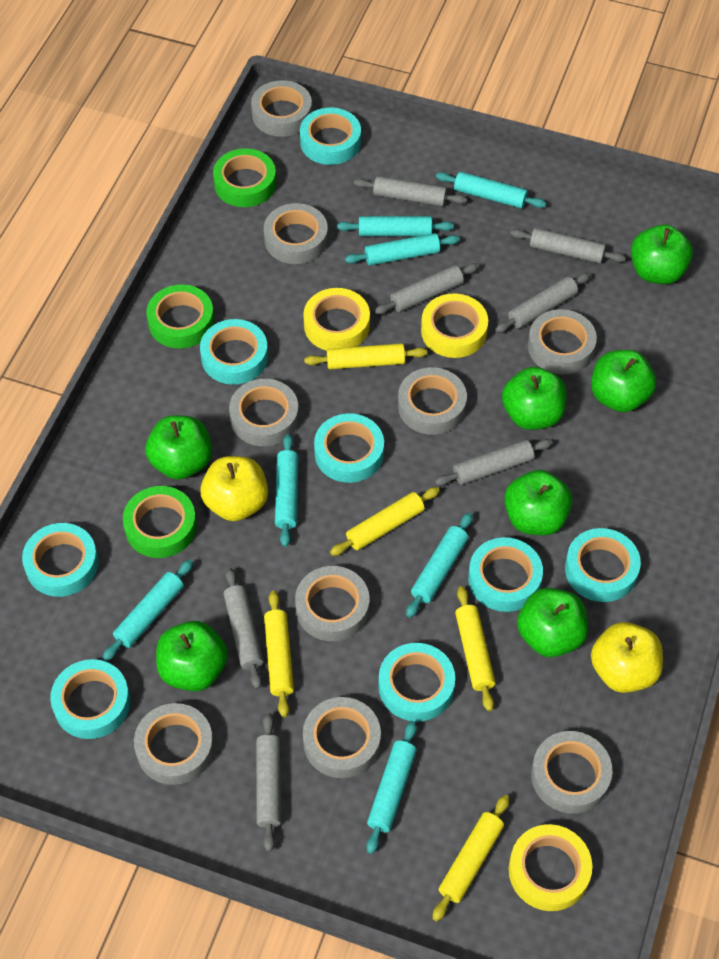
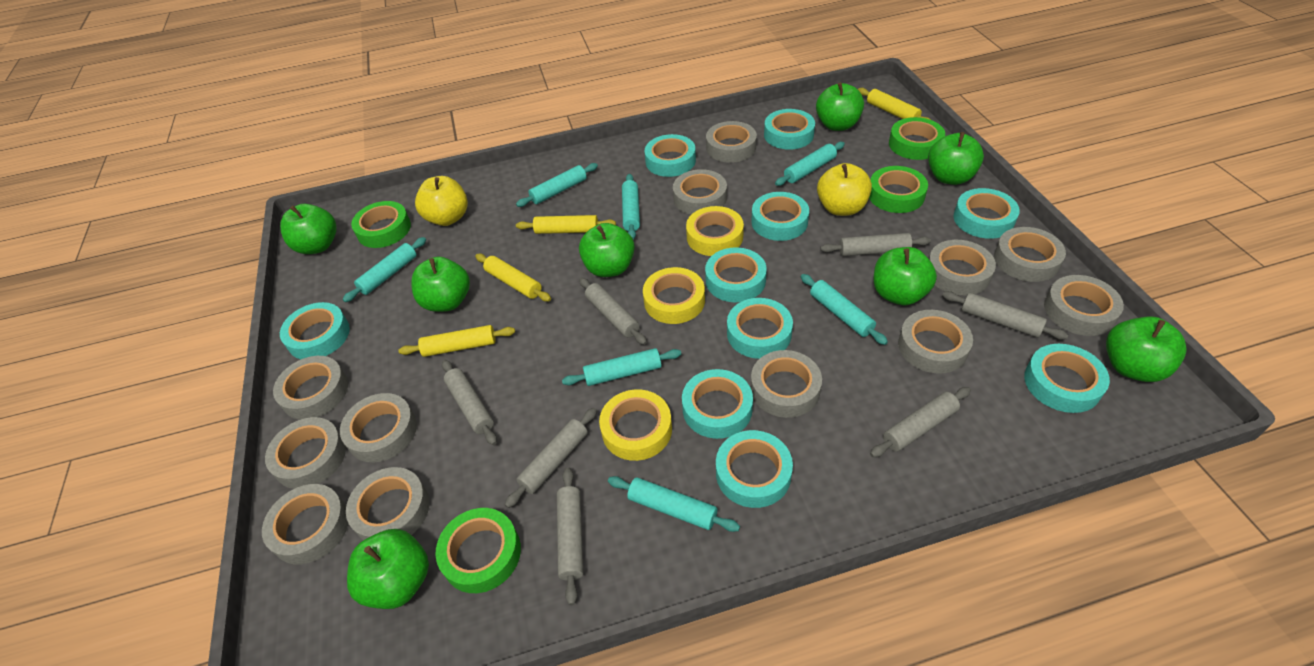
green apple: [145,415,212,480] [156,621,228,691] [502,367,567,430] [504,470,573,535] [517,588,588,657] [591,350,656,412] [631,225,693,284] = 7 -> [280,204,337,254] [347,529,429,609] [411,257,470,312] [579,223,635,277] [816,82,864,131] [873,247,937,305] [928,132,984,185] [1106,316,1186,382] = 8
green tape: [123,486,197,558] [146,284,214,349] [213,148,276,207] = 3 -> [351,201,411,248] [435,508,521,593] [869,166,928,213] [889,117,945,160] = 4
grey tape: [134,703,214,785] [229,379,299,446] [251,80,312,137] [264,203,328,264] [295,566,369,641] [303,697,381,778] [398,367,467,435] [528,309,597,374] [531,731,613,814] = 9 -> [262,484,349,564] [265,417,346,489] [273,356,348,420] [340,393,417,463] [346,467,429,540] [673,169,727,215] [706,121,757,163] [751,350,822,418] [898,310,973,374] [929,240,996,295] [994,227,1066,282] [1044,275,1124,336] = 12
turquoise tape: [22,523,99,597] [50,659,130,739] [200,319,268,385] [300,108,361,165] [314,413,384,483] [378,643,455,722] [468,537,543,612] [565,528,641,602] = 8 -> [280,302,350,359] [645,134,696,177] [682,369,753,439] [705,247,767,302] [716,430,793,508] [727,298,793,359] [751,192,809,241] [764,109,815,150] [954,188,1020,239] [1024,344,1110,413] = 10
yellow rolling pin: [264,591,294,717] [304,343,427,369] [330,487,440,556] [432,795,509,922] [455,586,495,711] = 5 -> [398,325,515,357] [475,254,551,302] [516,215,616,234] [858,88,931,120] = 4

